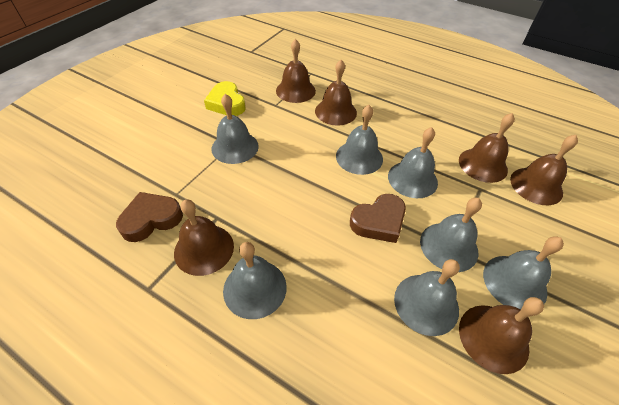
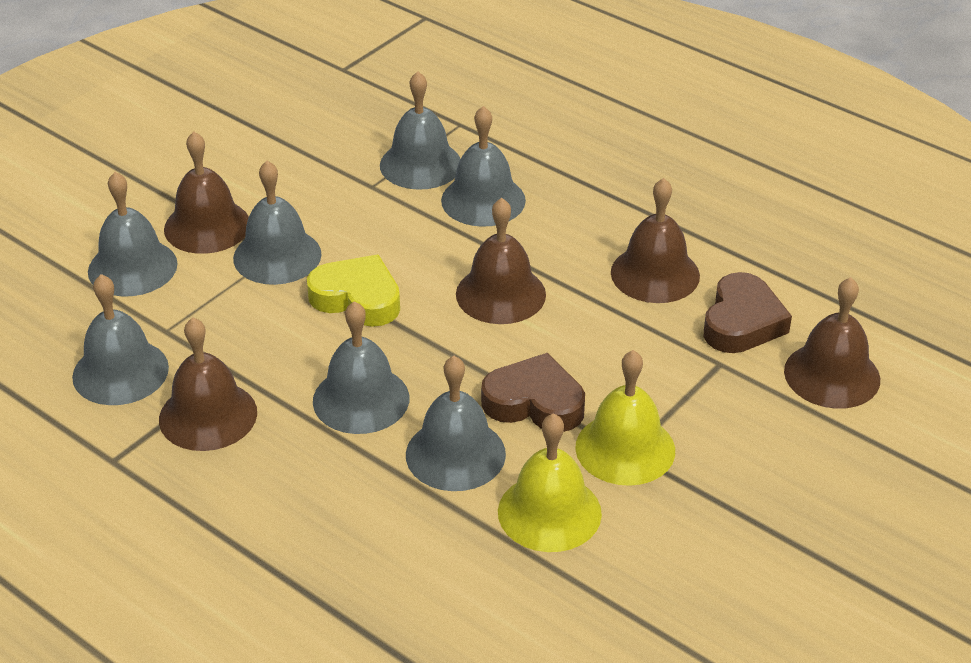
brown bell: [174,199,234,276] [276,39,316,103] [315,60,357,126] [459,113,515,183] [459,297,544,374] [510,135,578,205] = 6 -> [159,318,257,451] [164,132,249,254] [456,198,546,324] [611,178,700,303] [784,277,880,409] = 5
yellow bell: none = 0 -> [498,413,602,552] [575,350,675,486] = 2

